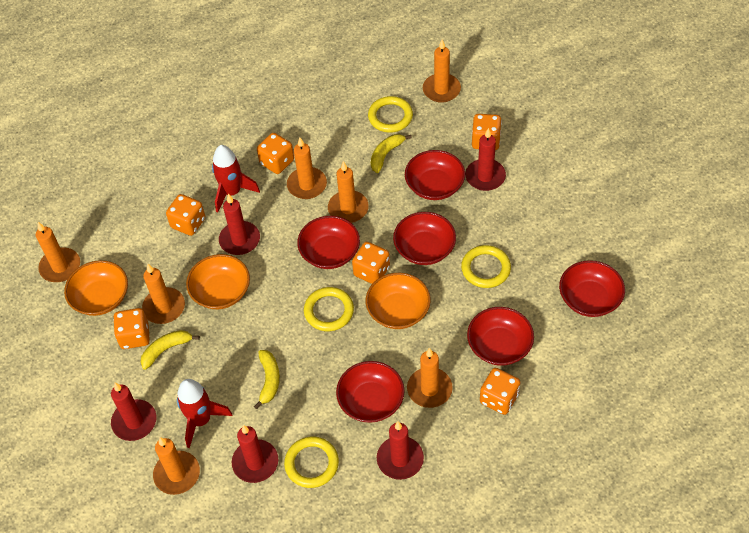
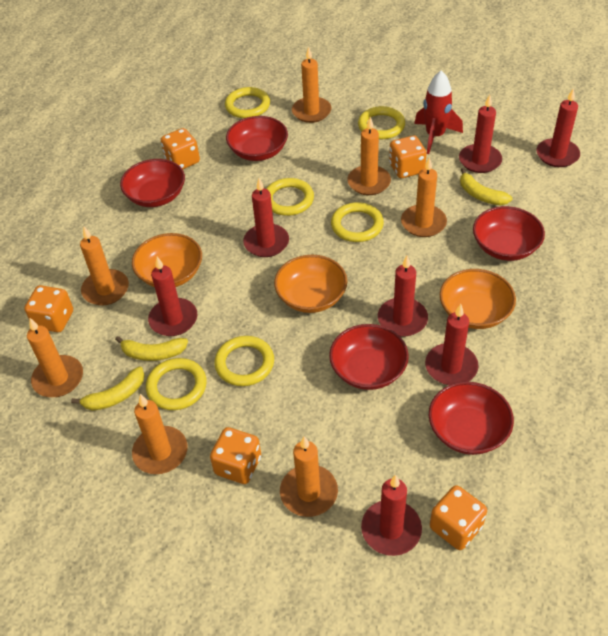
orange dice: [113,308,150,349] [166,194,205,236] [257,133,294,174] [352,242,390,284] [472,114,502,150] [480,368,520,415] = 6 -> [24,285,73,332] [161,128,200,169] [210,427,261,484] [389,136,427,178] [430,485,487,550] = 5
red bowl: [297,216,360,269] [336,361,404,423] [393,212,456,265] [405,150,465,200] [467,307,534,366] [559,260,625,317] = 6 -> [120,159,185,207] [226,116,288,161] [329,324,409,390] [429,382,514,455] [473,206,545,261] = 5
red candle: [111,383,156,441] [219,194,260,255] [232,425,278,483] [377,422,424,480] [465,128,506,191] = 5 -> [148,257,197,336] [243,178,289,257] [361,475,422,556] [378,256,428,336] [425,304,479,385] [459,95,502,173] [536,88,580,167] = 7
red rocket: [177,379,232,448] [212,145,260,213] = 2 -> [414,70,463,154] = 1
yellow ring: [284,436,339,488] [304,287,354,331] [368,96,413,133] [461,245,511,288] = 4 -> [146,358,207,410] [214,336,274,386] [225,87,270,118] [266,178,314,216] [331,202,384,242] [358,106,405,139] = 6

